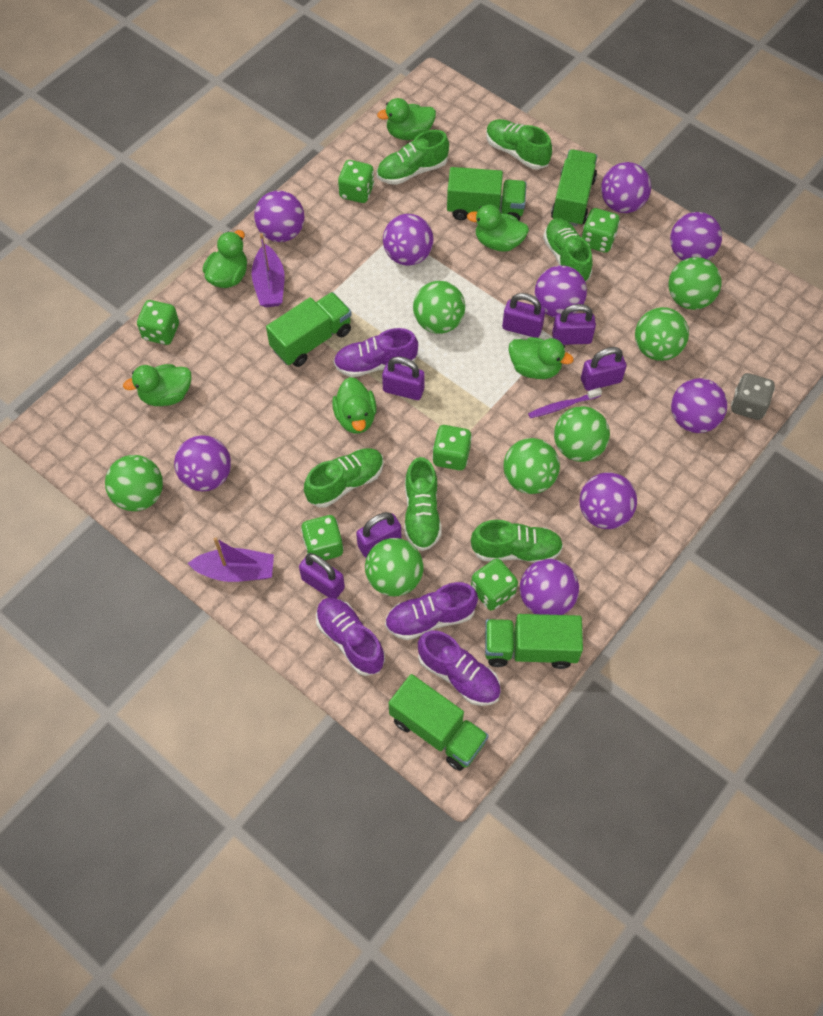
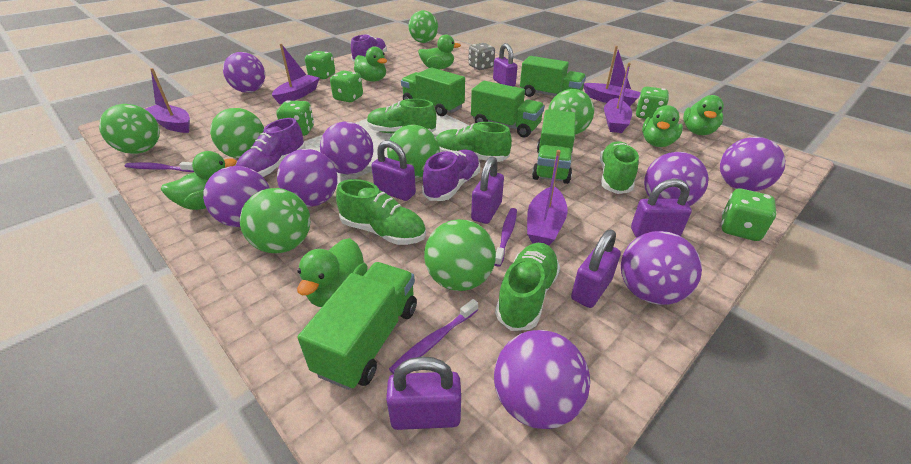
green dice: [137,300,179,345] [301,515,344,560] [338,160,374,203] [432,425,472,470] [471,558,518,610] [582,208,620,253] = 6 -> [276,100,314,136] [305,51,335,79] [330,70,363,102] [636,87,669,119] [721,189,776,241] = 5
green shoe: [304,448,384,508] [377,130,449,185] [404,457,442,551] [471,520,563,563] [486,119,552,170] [543,218,593,282] = 6 -> [336,179,426,245] [367,99,436,133] [436,122,512,162] [495,243,560,331] [600,141,639,194] = 5
purple ball: [174,435,231,491] [254,191,305,242] [383,214,433,266] [520,559,579,615] [535,265,587,318] [580,472,637,529] [601,162,651,213] [670,212,722,261] [671,378,727,433] = 9 -> [203,166,270,227] [223,52,265,93] [277,149,338,207] [320,122,373,175] [494,330,590,429] [621,231,702,305] [644,152,709,206] [720,137,785,192] = 8
purple boat: [187,537,274,582] [252,233,285,307] = 2 -> [145,68,190,133] [272,44,320,104] [527,150,568,246] [584,46,641,107] [604,63,632,133] = 5
purple shoe: [316,598,385,676] [333,328,418,377] [385,582,478,640] [418,630,501,706] = 4 -> [236,118,306,177] [351,34,387,62] [422,150,480,201] = 3
purple toothbrush: [528,388,602,418] = 1 -> [124,162,194,172] [389,299,478,374] [494,208,517,267] = 3

